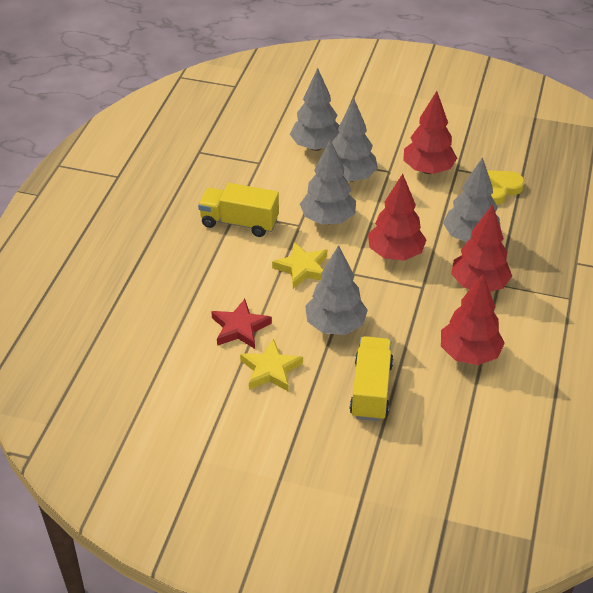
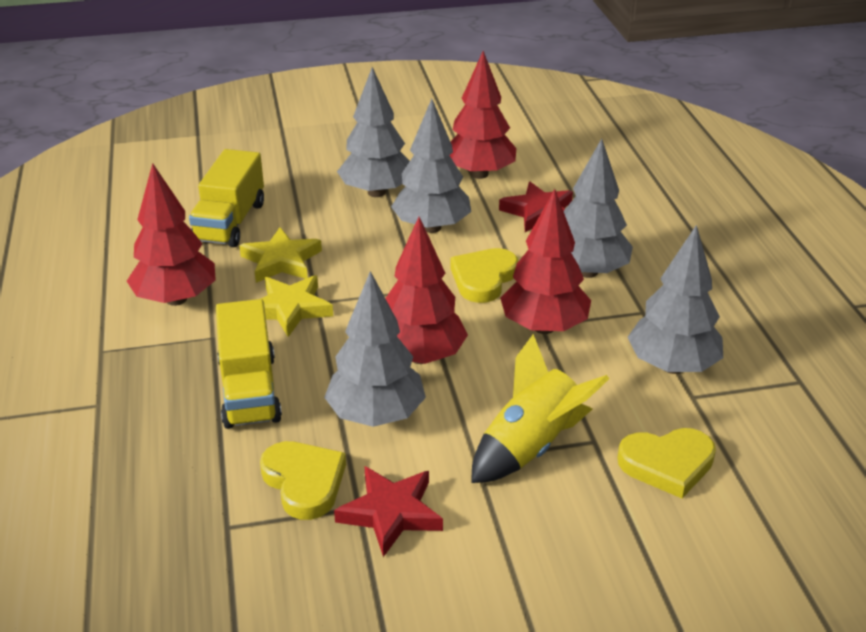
red star: [211,299,272,349] = 1 -> [334,466,443,557] [499,182,573,232] = 2
yellow heart: [487,170,525,205] = 1 -> [260,441,346,520] [450,248,518,303] [617,428,716,498] = 3
yellow rocket: none = 0 -> [471,334,609,483] = 1

